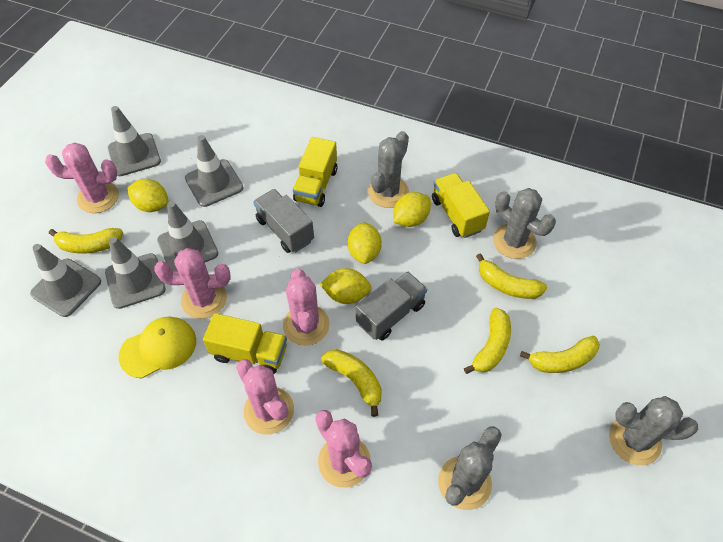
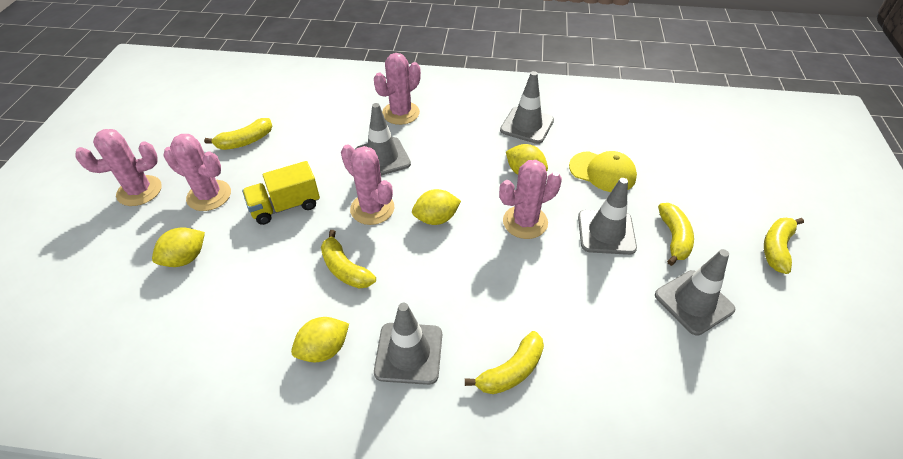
grey cactus: [368,131,409,208] [438,427,502,510] [493,188,556,259] [609,396,698,465] = 4 -> none = 0
grey truck: [253,189,314,253] [356,271,427,341] = 2 -> none = 0
yellow truck: [203,313,287,374] [293,137,337,207] [432,173,490,238] = 3 -> [242,161,320,225] = 1

